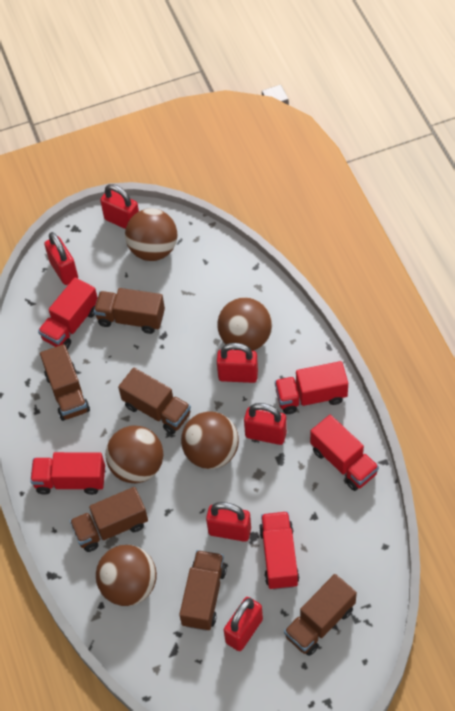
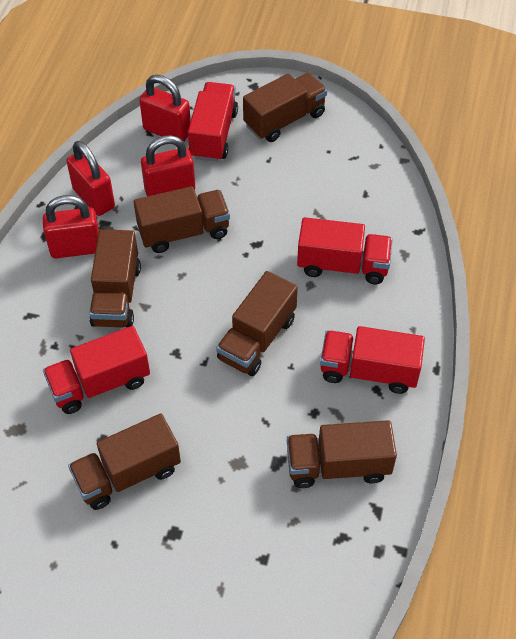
brown ball: [96,545,157,606] [106,425,163,483] [125,209,177,261] [181,412,239,469] [217,297,272,351] = 5 -> none = 0
red padlock: [44,232,78,285] [100,184,139,229] [206,502,251,542] [217,343,258,383] [224,597,263,651] [244,403,287,445] = 6 -> [43,195,99,258] [66,141,115,216] [139,75,191,141] [141,135,195,196] = 4
red truck: [30,452,105,495] [38,277,98,349] [259,511,299,590] [275,361,348,414] [310,415,379,491] = 5 -> [43,326,150,414] [188,82,238,162] [297,217,393,284] [320,326,425,394] = 4

